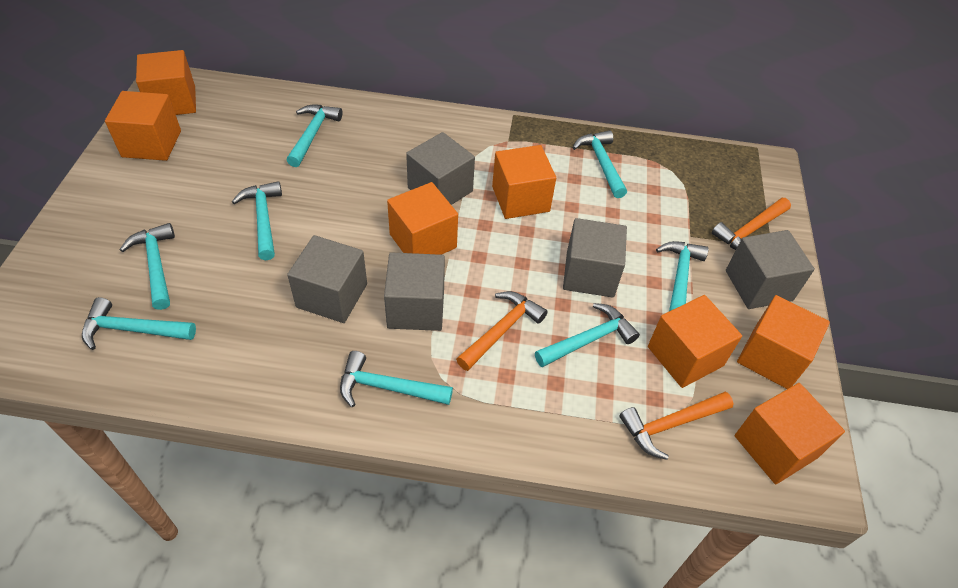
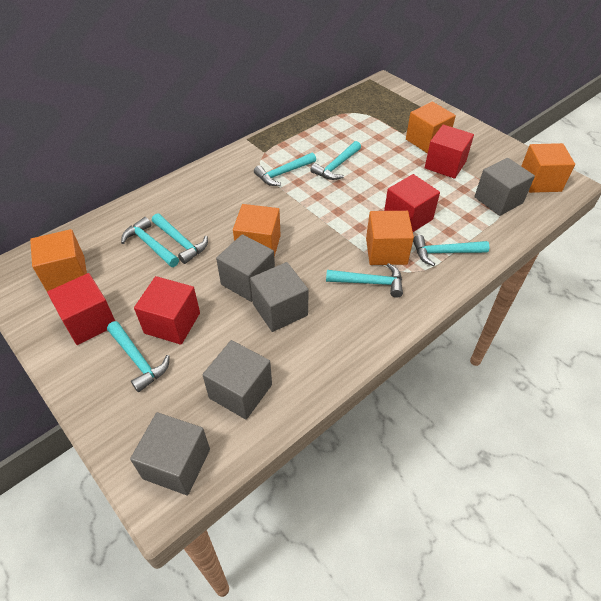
orange cube: [105,91,181,161] [136,50,196,115] [387,182,458,255] [492,145,556,219] [648,295,742,388] [735,383,845,484] [737,295,830,389] = 7 -> [30,229,87,291] [233,204,281,257] [366,211,414,265] [406,102,456,154] [522,143,575,193] = 5
orange hammer: [456,291,548,371] [620,392,734,460] [712,198,791,250] = 3 -> none = 0
red cube: none = 0 -> [47,273,115,345] [134,276,200,345] [384,174,440,232] [425,125,474,179] = 4
turquoise hammer: [82,297,196,350] [120,223,175,310] [232,181,282,260] [286,105,342,167] [340,351,453,407] [535,303,640,367] [572,130,627,198] [656,241,709,311] = 8 -> [107,321,170,392] [121,217,179,267] [152,213,208,264] [254,152,316,186] [310,141,361,180] [326,263,403,298] [413,235,489,266] = 7

